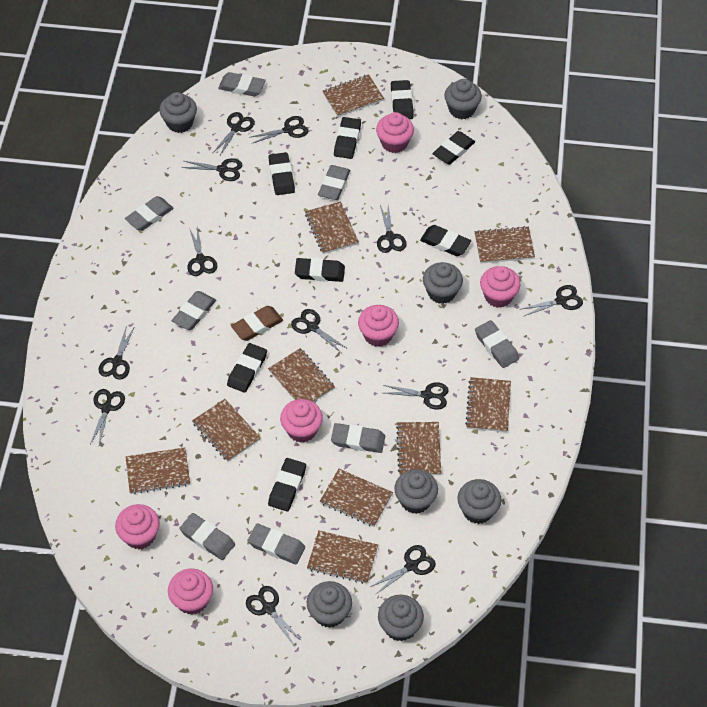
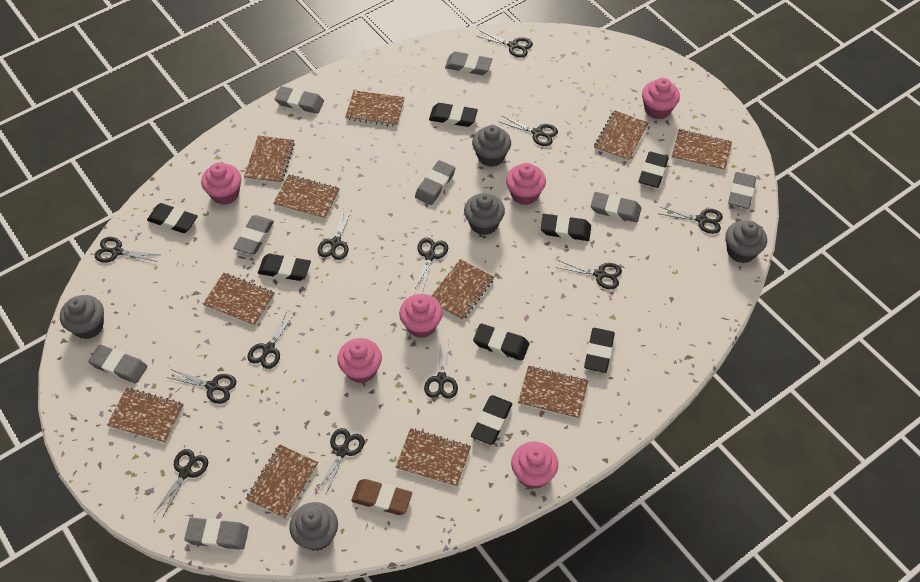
brown notebook: [126,447,190,494] [192,399,260,462] [268,348,335,402] [305,201,359,254] [307,530,378,584] [320,469,393,527] [323,74,384,117] [396,422,441,475] [465,377,511,432] [475,226,535,264] = 10 -> [107,388,184,443] [203,273,275,326] [244,135,295,184] [246,444,318,519] [273,175,340,219] [345,90,405,126] [396,428,471,487] [431,259,494,320] [518,366,589,419] [594,110,648,161] [671,129,732,171] = 11
grey cupcake: [159,92,197,133] [307,581,352,628] [378,595,424,641] [394,469,438,514] [423,262,463,304] [444,79,482,119] [457,479,501,524] = 7 -> [60,295,104,339] [289,502,338,551] [464,193,505,235] [472,125,511,167] [725,221,767,263] = 5

